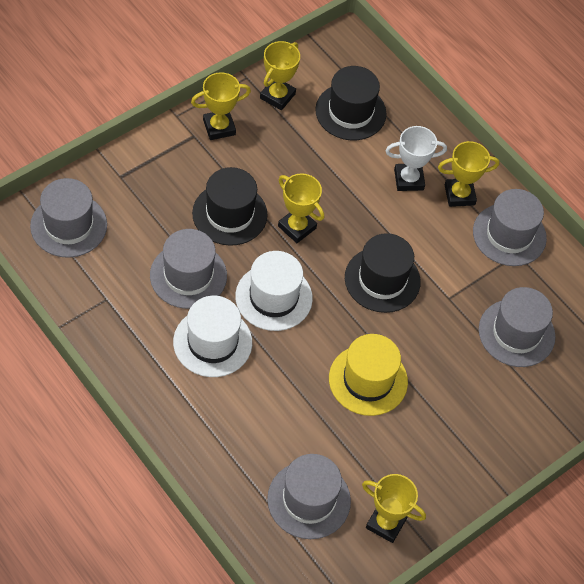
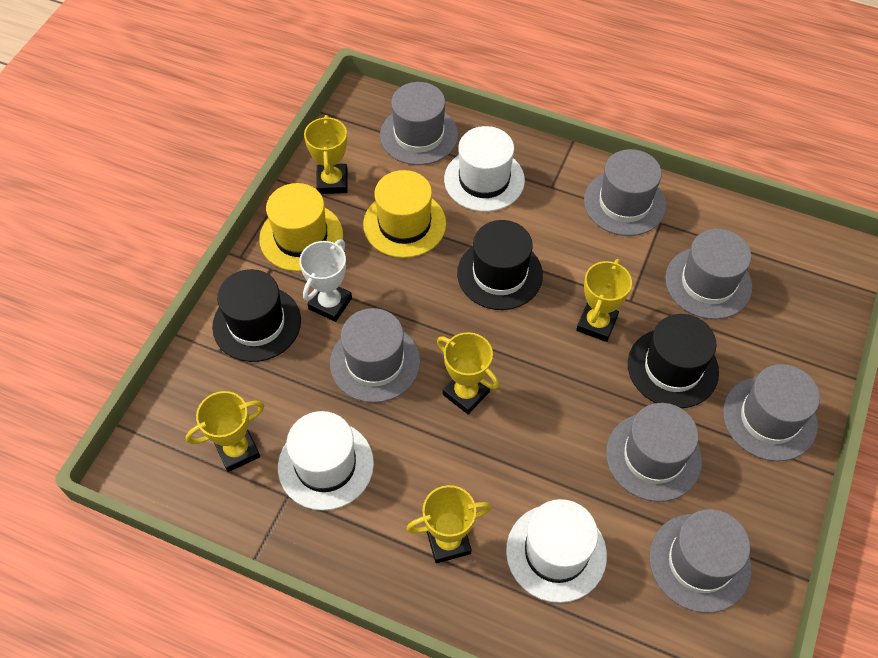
grey hat: [30,178,107,258] [150,229,227,309] [267,454,351,539] [473,189,547,266] [479,287,556,367] = 5 -> [330,308,420,403] [380,82,458,165] [584,149,666,236] [606,403,702,502] [649,509,751,613] [665,229,752,319] [723,364,820,461] = 7
white hat: [173,296,252,377] [235,251,313,331] = 2 -> [278,411,374,510] [444,126,525,212] [506,499,607,603] = 3
yellow hat: [329,334,408,416] = 1 -> [259,183,343,272] [363,170,446,258] = 2

